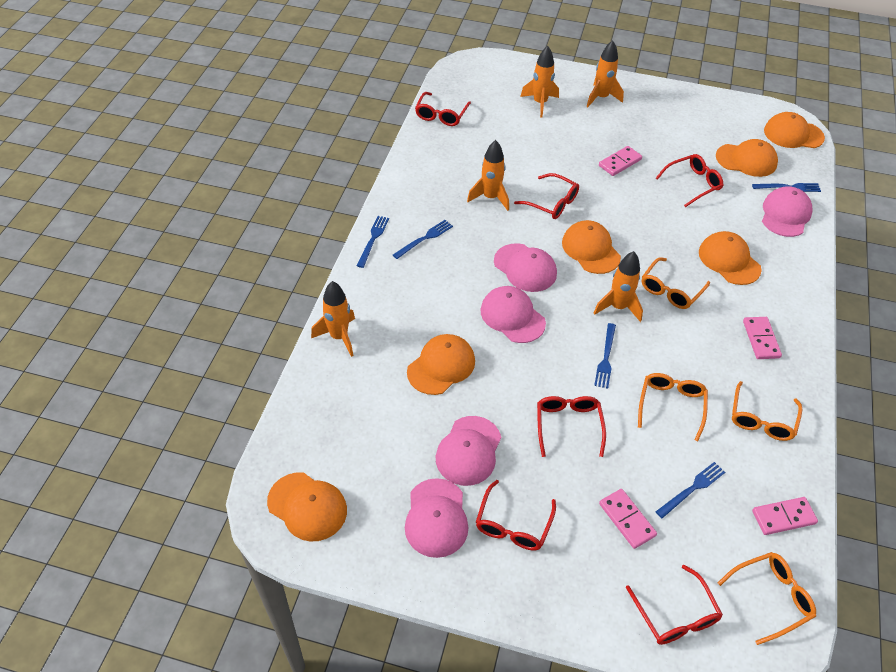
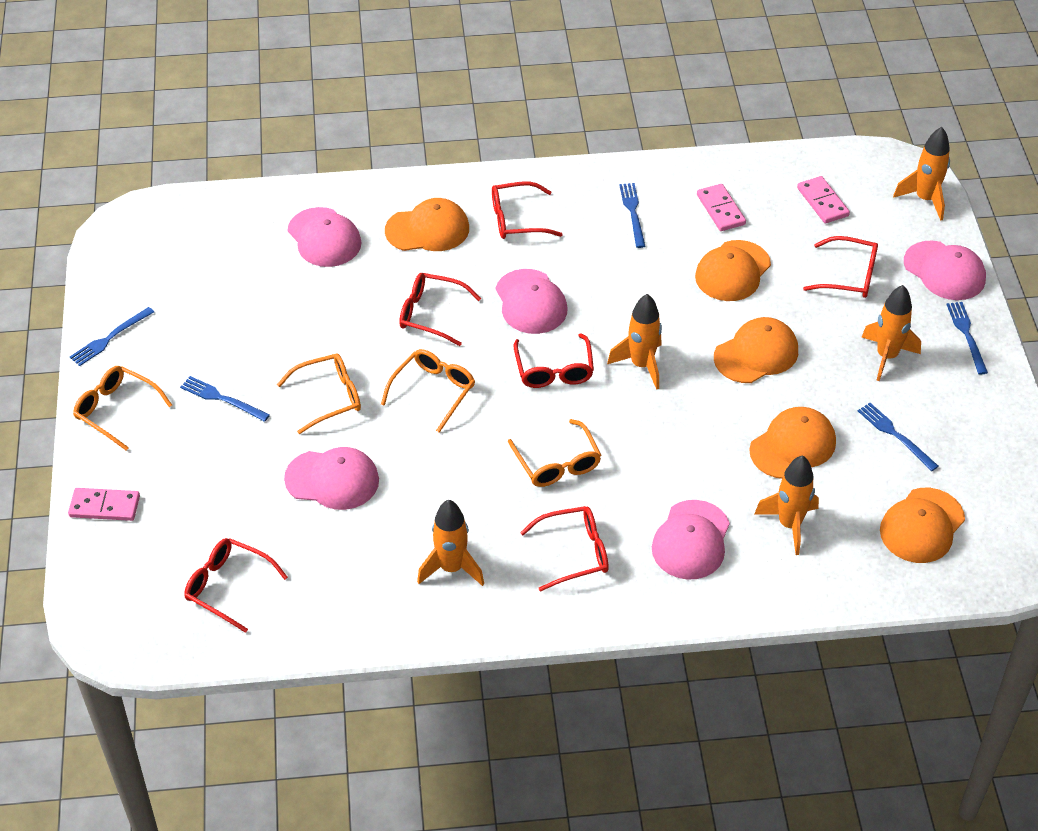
orange cap: [267,472,347,542] [407,334,475,395] [562,220,621,274] [699,231,762,285] [716,139,778,177] [764,112,825,148] = 6 -> [385,198,469,251] [695,240,771,301] [714,317,798,383] [749,407,836,479] [880,488,965,563] = 5
pink domino: [599,146,642,176] [599,489,657,549] [743,317,782,359] [752,497,818,535] = 4 -> [68,488,140,521] [697,184,746,231] [797,176,850,224] = 3

